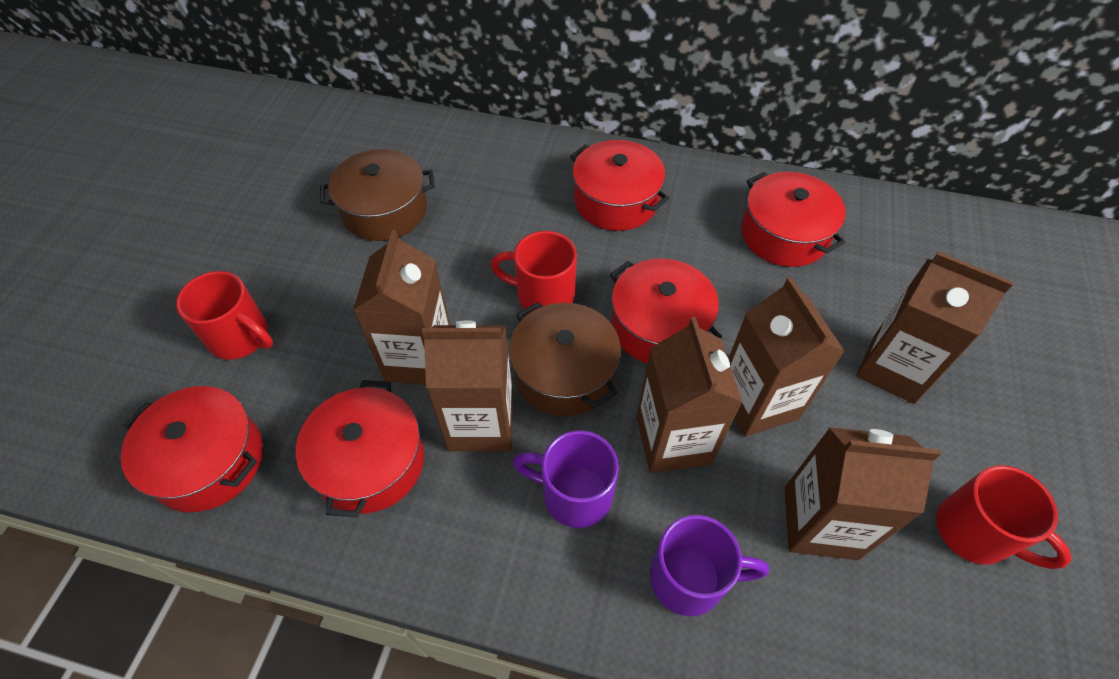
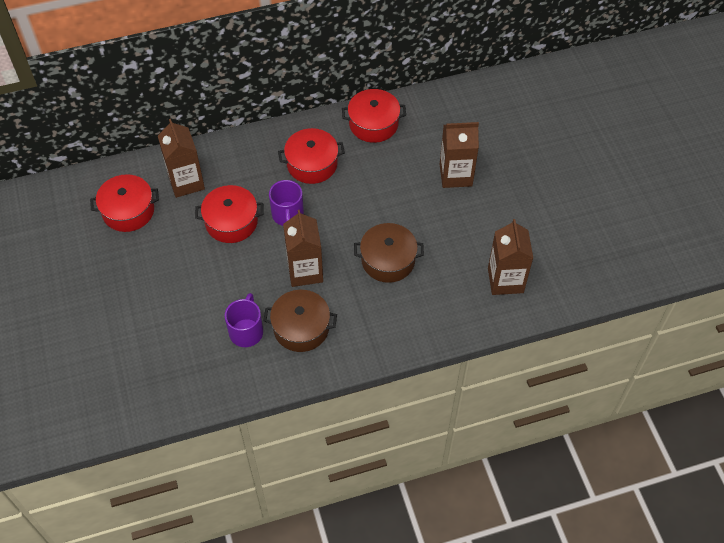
brown carton: [353,230,450,385] [422,320,513,452] [637,317,743,473] [728,277,845,436] [785,427,941,560] [856,252,1013,404] = 6 -> [158,119,205,198] [283,210,323,287] [440,122,479,188] [488,219,533,295] = 4
red mug: [176,271,273,360] [490,231,577,313] [936,465,1072,569] = 3 -> none = 0
red pot: [121,386,263,512] [296,380,424,517] [570,140,669,231] [610,259,722,363] [741,172,846,267] = 5 -> [90,174,159,232] [195,185,264,243] [278,128,345,184] [342,89,406,143] = 4

